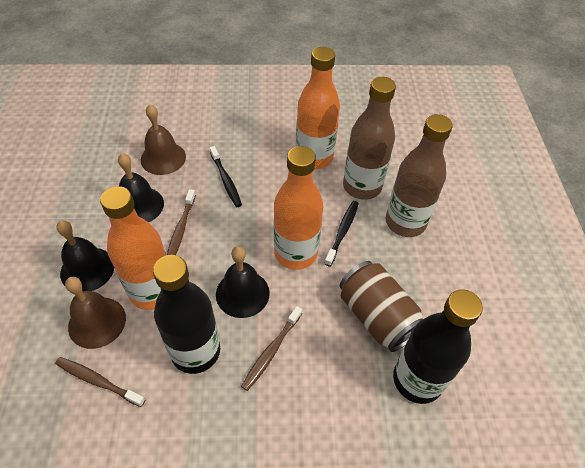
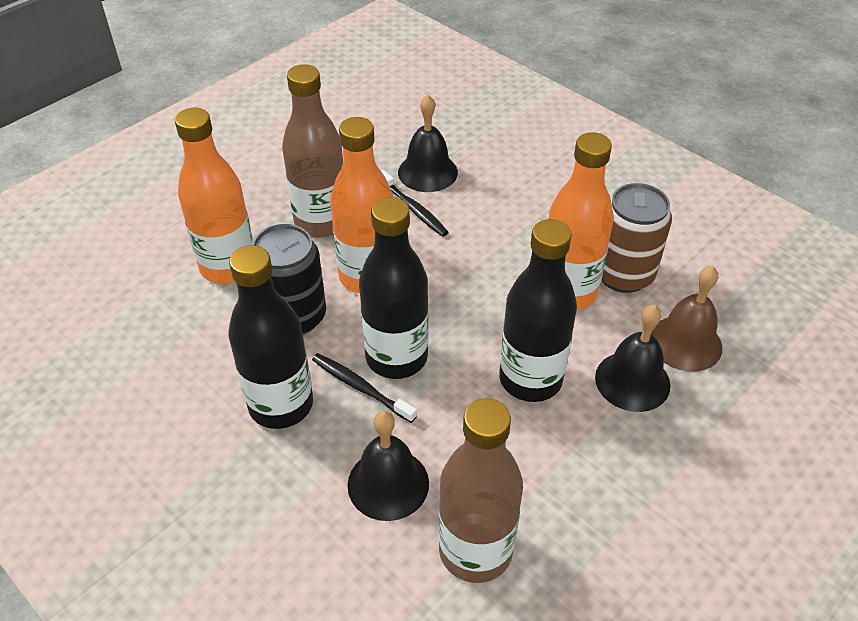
black bottle: [153,255,220,374] [393,289,483,404] = 2 -> [228,245,313,429] [359,197,429,379] [499,219,577,402] = 3
black can: none = 0 -> [252,224,326,335] = 1
brown bell: [65,277,126,349] [141,104,186,175] = 2 -> [651,266,722,372] = 1
brown toothbrush: [55,357,145,407] [167,189,196,255] [241,306,302,391] = 3 -> none = 0

